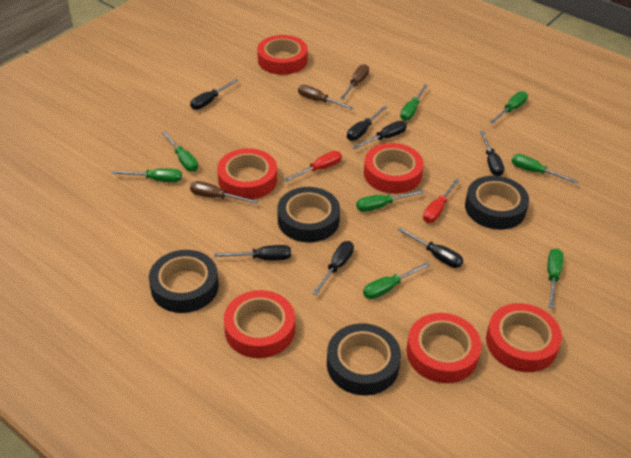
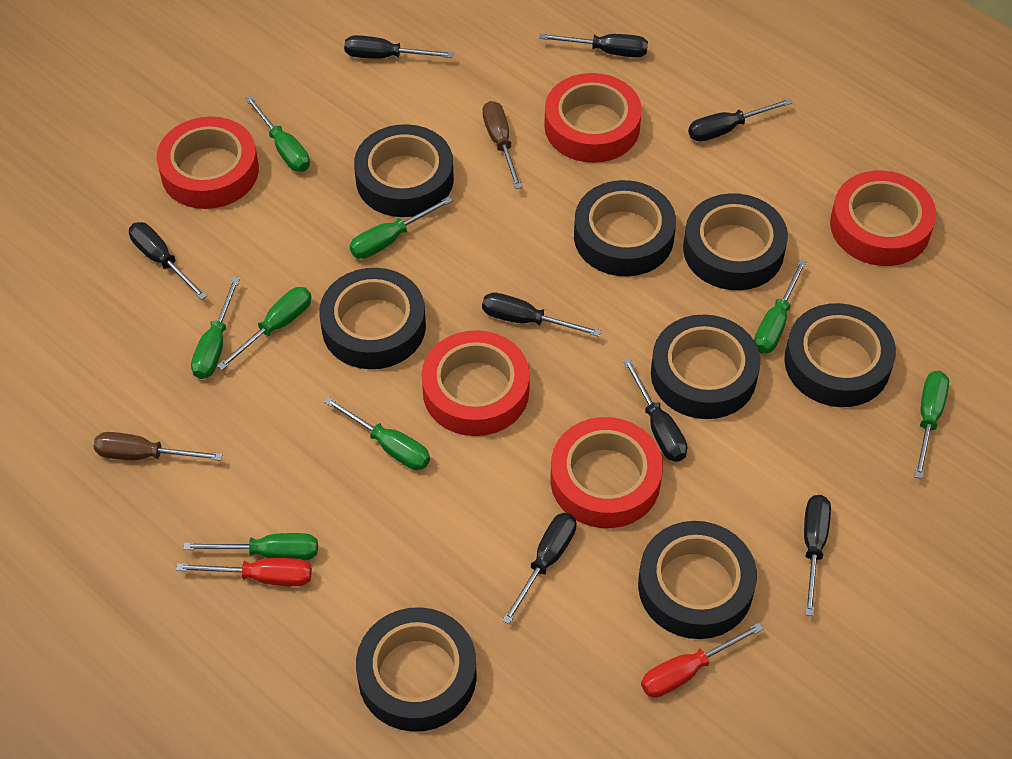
black screwdriver: [190,79,239,110] [214,245,291,260] [312,241,354,295] [347,106,388,141] [352,121,407,149] [397,227,463,268] [480,131,504,176] = 7 -> [129,222,207,300] [344,35,453,59] [482,292,601,337] [502,513,576,624] [539,34,648,57] [623,358,687,462] [688,98,792,142] [804,495,831,616] = 8
black tape: [149,250,219,313] [277,187,340,243] [327,323,401,395] [465,176,529,230] = 4 -> [319,268,426,369] [354,124,454,217] [356,607,477,732] [574,180,676,276] [638,521,757,639] [651,314,760,419] [683,193,788,290] [784,303,896,407] = 8
brown screwdriver: [190,181,258,204] [298,85,354,110] [340,64,369,100] = 3 -> [94,432,223,461] [482,101,522,189] = 2
red tape: [217,148,277,200] [224,290,295,358] [257,35,308,75] [364,143,424,194] [406,313,482,383] [486,303,562,372] = 6 -> [157,117,259,209] [421,330,530,436] [544,73,642,163] [550,417,663,528] [830,171,936,266] = 5

